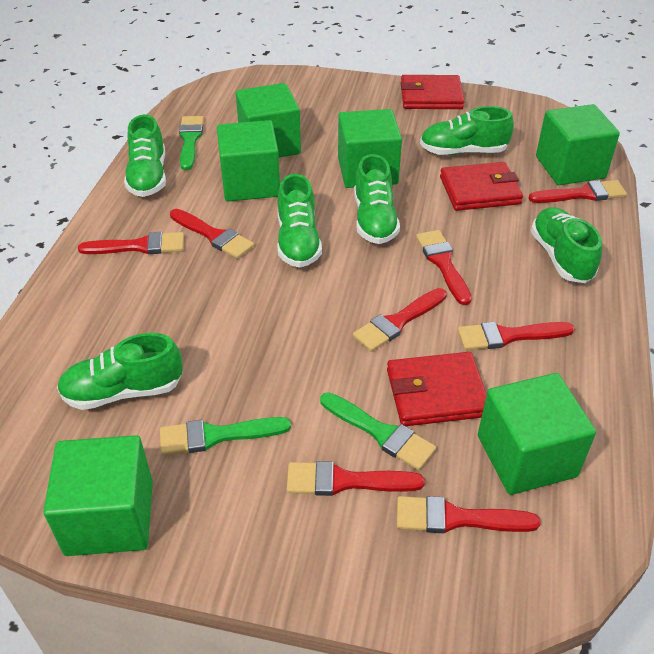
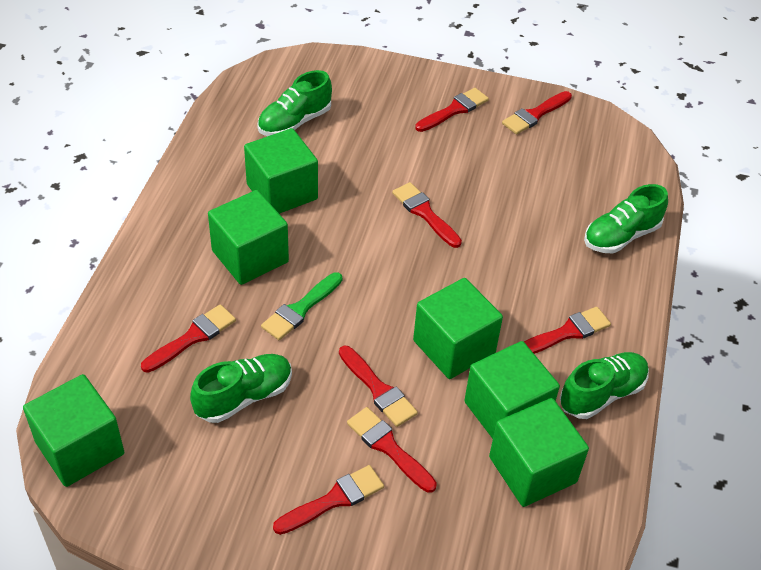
green brush: [160,417,291,455] [179,116,204,170] [320,392,436,470] = 3 -> [261,272,342,340] = 1
green shoe: [57,333,183,410] [124,115,166,197] [277,174,322,268] [354,154,400,244] [420,106,514,155] [531,207,602,283] = 6 -> [190,354,292,423] [257,70,332,136] [560,352,649,419] [584,184,668,253] = 4
red wallet: [387,352,487,426] [401,75,465,109] [440,162,523,211] = 3 -> none = 0

